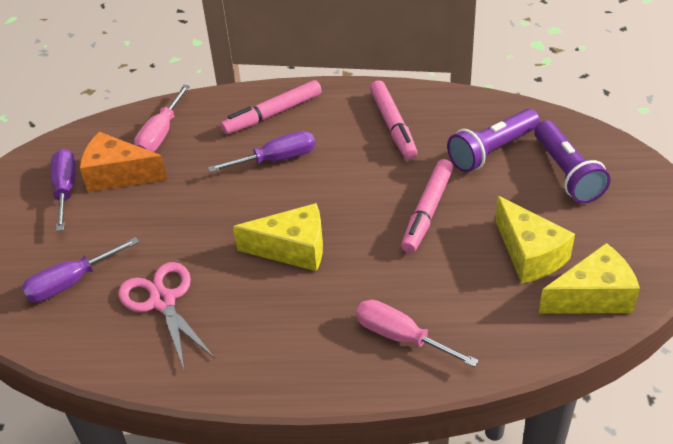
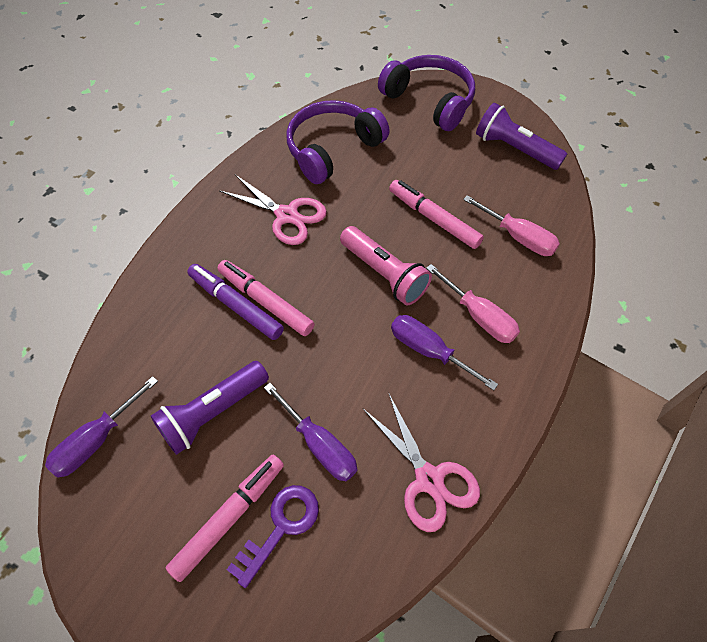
orange cheese: [80,132,167,192] = 1 -> none = 0
pink flashlight: none = 0 -> [340,226,432,305] = 1
pink scissors: [119,262,215,369] = 1 -> [220,175,327,245] [363,394,480,532] = 2
purple headphones: none = 0 -> [286,100,390,184] [378,55,475,131] = 2
purple key: none = 0 -> [227,485,319,588] = 1
purple marker: none = 0 -> [187,264,284,340] = 1
yellow cheese: [233,203,323,271] [495,196,575,284] [538,243,640,314] = 3 -> none = 0

